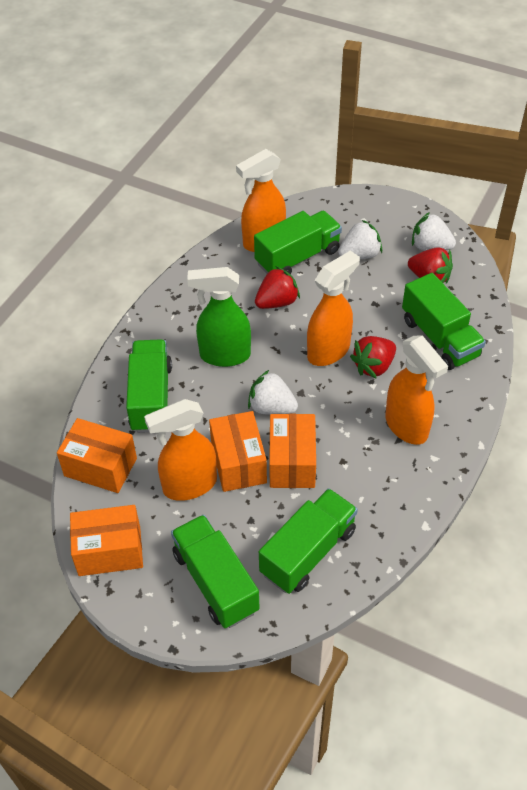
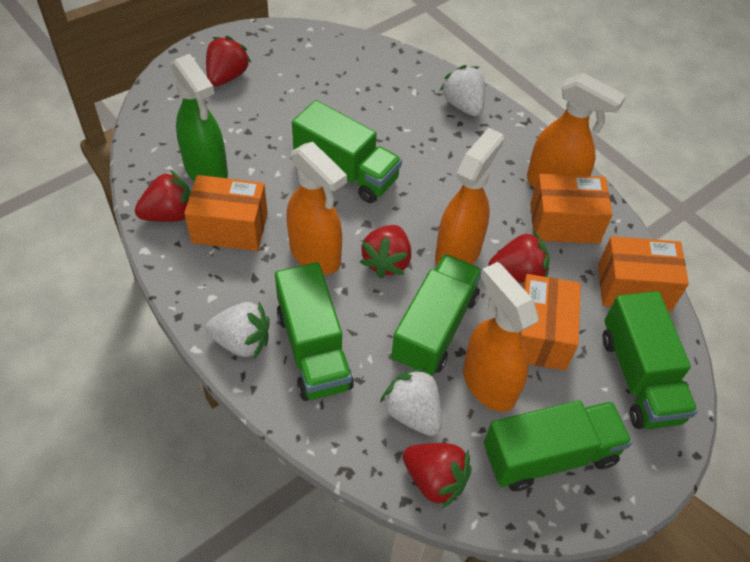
red strawberry: [255,266,300,309] [350,336,396,379] [408,247,453,283] = 3 -> [135,170,191,222] [206,36,251,86] [360,225,411,279] [403,443,472,508] [489,231,550,283] = 5

